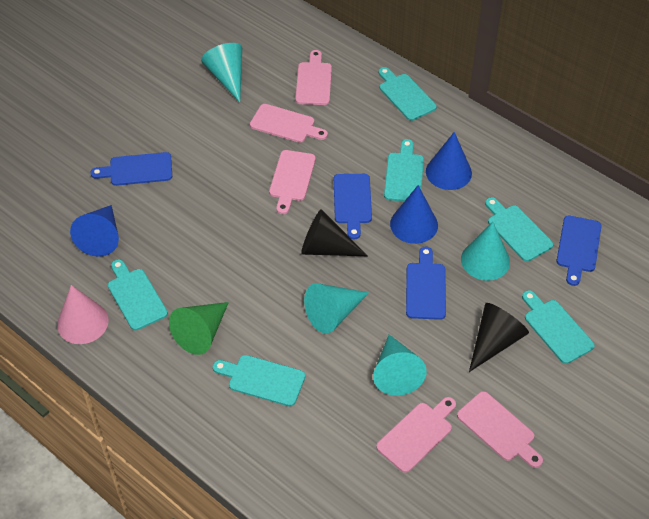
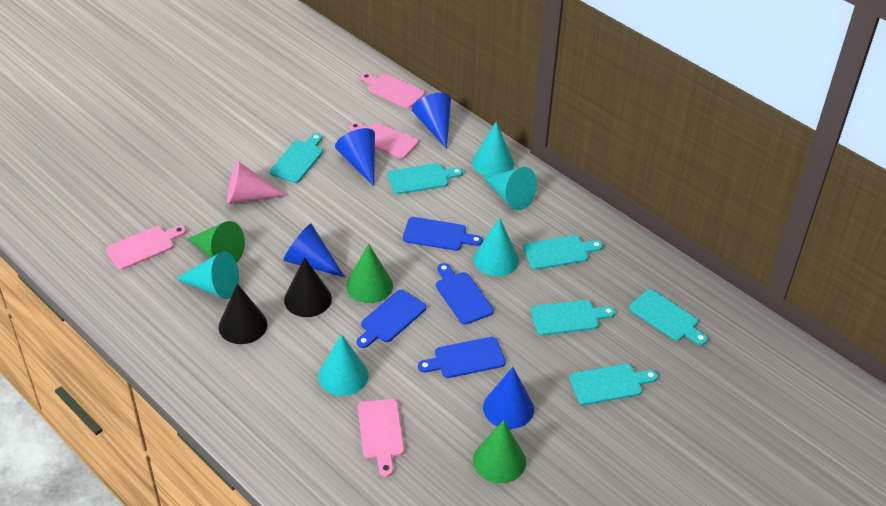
blue cone: [70,205,119,257] [390,185,438,244] [426,132,472,190] = 3 -> [283,224,345,277] [335,128,375,186] [412,93,451,149] [483,367,534,429] = 4
green cone: [169,302,229,355] = 1 -> [188,221,245,263] [346,244,393,303] [473,420,526,483] = 3
pink cutting board: [250,104,328,143] [269,150,316,214] [295,50,332,105] [376,397,456,473] [457,391,543,468] = 5 -> [106,226,186,270] [349,122,418,159] [358,399,404,477] [361,73,425,109] = 4
turquoise cone: [201,43,242,102] [304,283,369,334] [373,334,427,396] [461,222,510,281] = 4 -> [176,251,239,299] [318,334,369,396] [472,122,514,177] [473,218,519,276] [483,167,537,210] = 5

